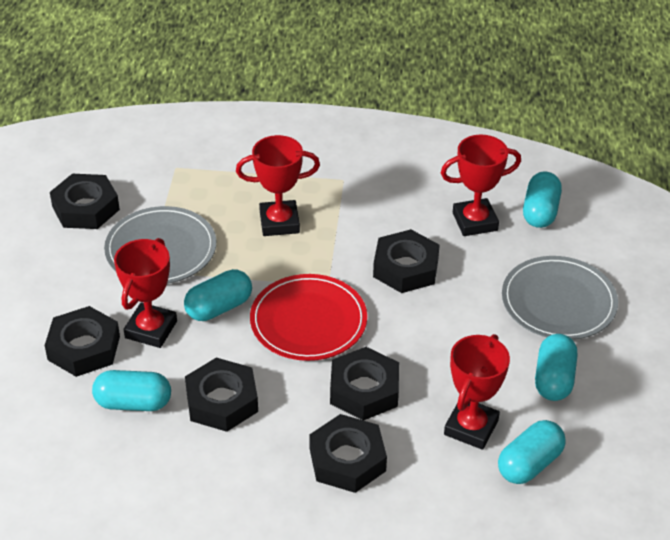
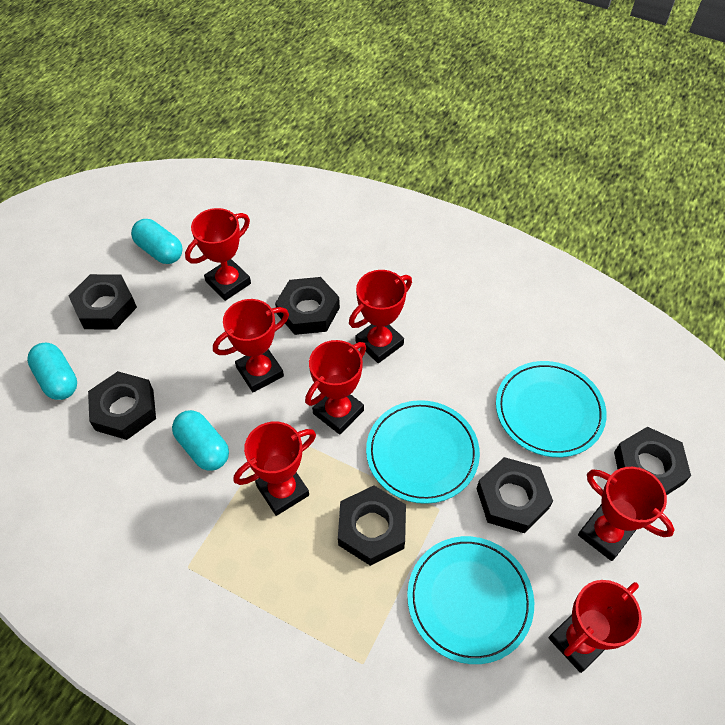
grey plate: [104,206,216,284] [502,256,618,340] = 2 -> none = 0
red plate: [250,274,367,361] = 1 -> none = 0
red trophy: [114,238,177,348] [236,135,320,236] [441,135,521,236] [444,334,510,450] = 4 -> [185,208,251,301] [213,299,289,392] [234,421,316,516] [305,340,366,435] [349,270,412,363] [548,580,642,673] [578,467,675,561] = 7
turquoise capsule: [92,370,171,411] [184,269,252,321] [498,420,566,484] [523,171,562,228] [535,334,577,401] = 5 -> [27,343,77,400] [131,219,182,264] [172,410,229,471] = 3
turquoise plate: none = 0 -> [366,400,480,504] [407,536,534,664] [496,361,606,457] = 3

